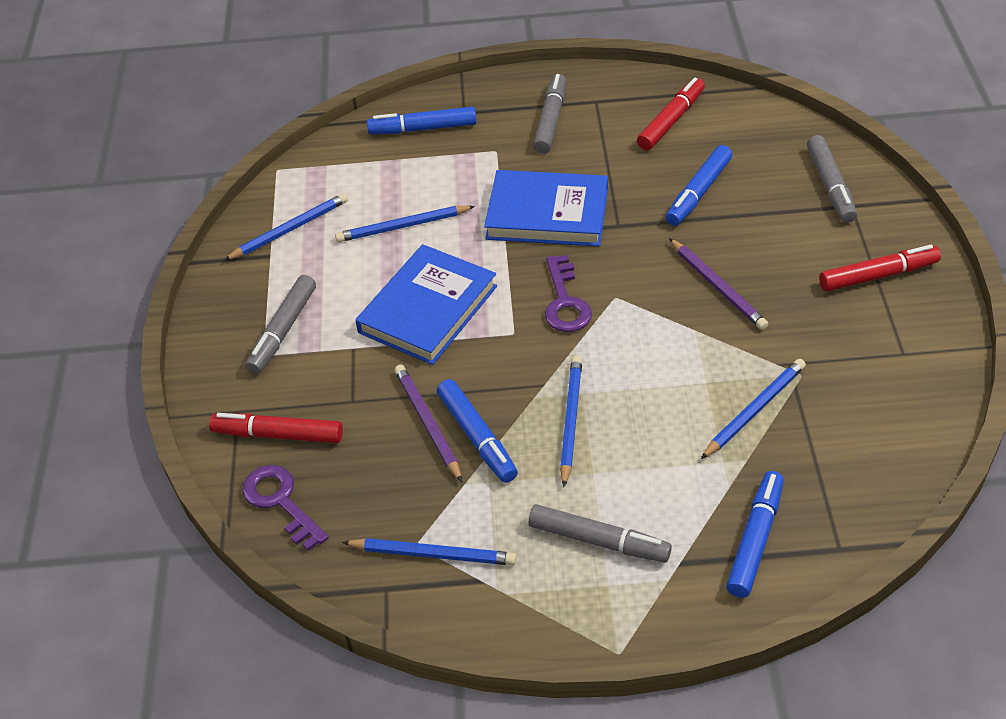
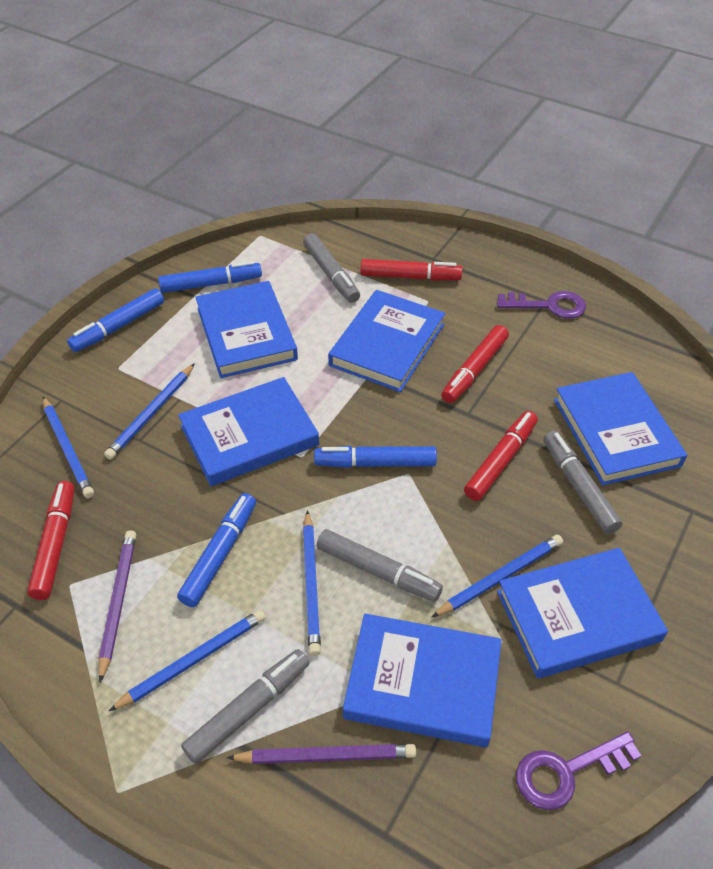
blue book: [355,244,497,365] [484,170,608,246] = 2 -> [178,377,319,486] [195,281,298,378] [328,290,445,392] [343,614,502,747] [497,548,668,679] [554,372,687,486] = 6
red marker: [209,413,343,443] [637,77,705,150] [819,245,941,292] = 3 -> [27,481,75,600] [360,259,462,281] [441,325,509,403] [464,411,538,501] = 4

